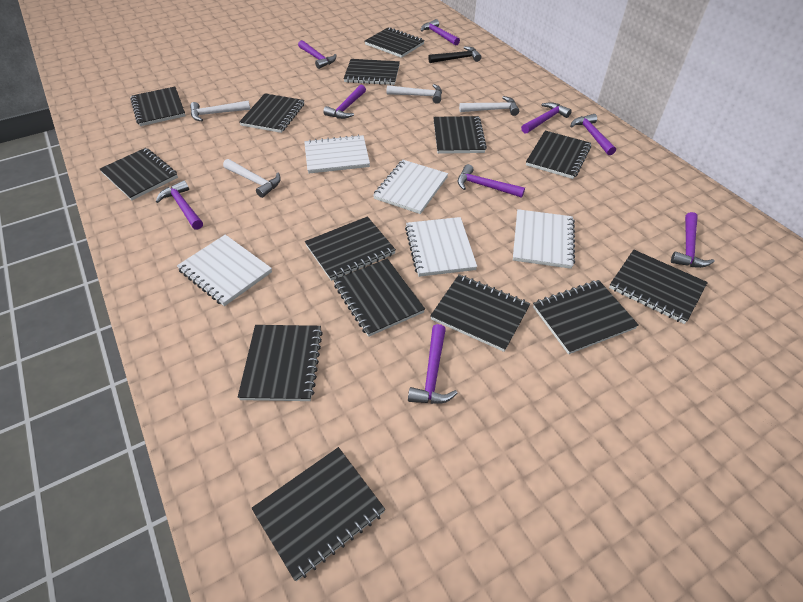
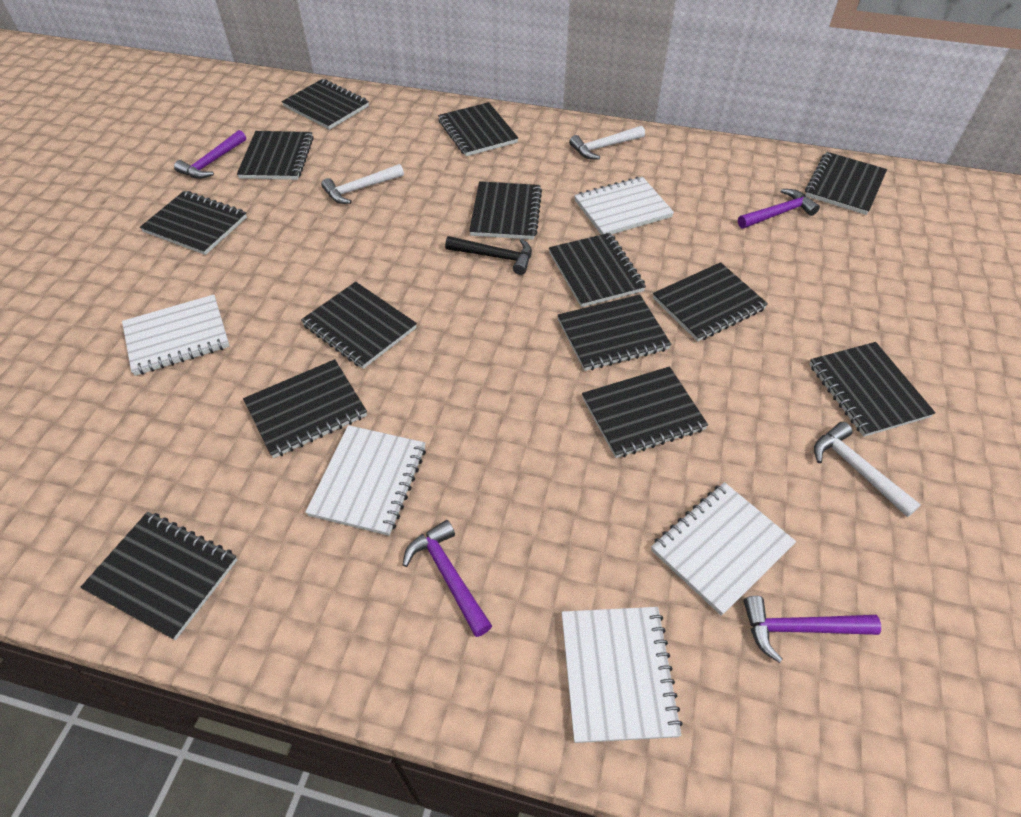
purple hammer: [156,180,203,230] [298,40,336,69] [323,85,366,119] [408,324,457,404] [421,19,460,46] [458,164,525,198] [521,102,572,134] [570,114,616,155] [671,212,715,268] = 9 -> [174,130,246,179] [403,520,492,637] [738,189,820,228] [744,596,881,663] = 4
white hammer: [190,101,250,121] [223,159,281,198] [386,84,442,104] [459,96,519,116] = 4 -> [321,164,404,204] [569,126,645,160] [814,422,921,517] = 3

